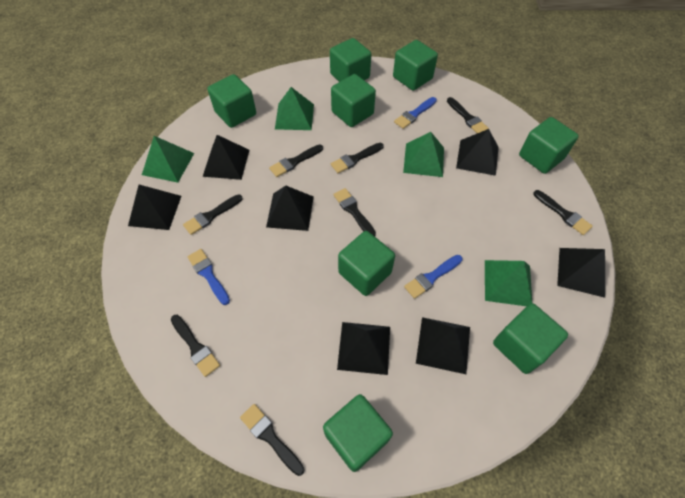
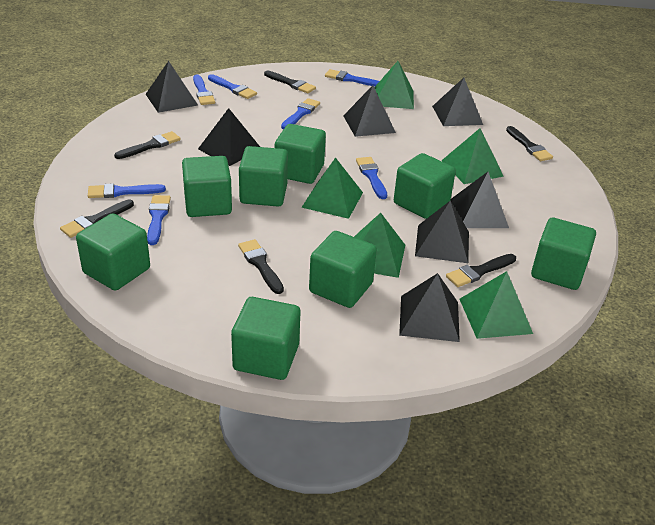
black brush: [171,315,220,377] [183,194,242,235] [240,404,304,476] [269,144,323,177] [331,143,384,173] [333,188,376,236] [447,97,489,133] [534,190,593,235] = 8 -> [60,199,134,238] [114,131,181,159] [238,239,284,294] [264,71,316,93] [446,254,516,287] [506,126,553,161] = 6
blue brush: [187,249,230,305] [394,97,437,129] [404,255,463,299] = 3 -> [88,183,166,198] [147,195,171,245] [193,74,215,105] [208,74,257,99] [281,98,320,129] [325,69,380,87] [356,157,387,199] = 7
green pyramid: [142,136,194,183] [275,87,314,130] [403,132,444,177] [485,260,532,306] = 4 -> [301,157,363,219] [354,213,405,278] [374,61,414,109] [441,128,504,184] [460,271,533,339] = 5

